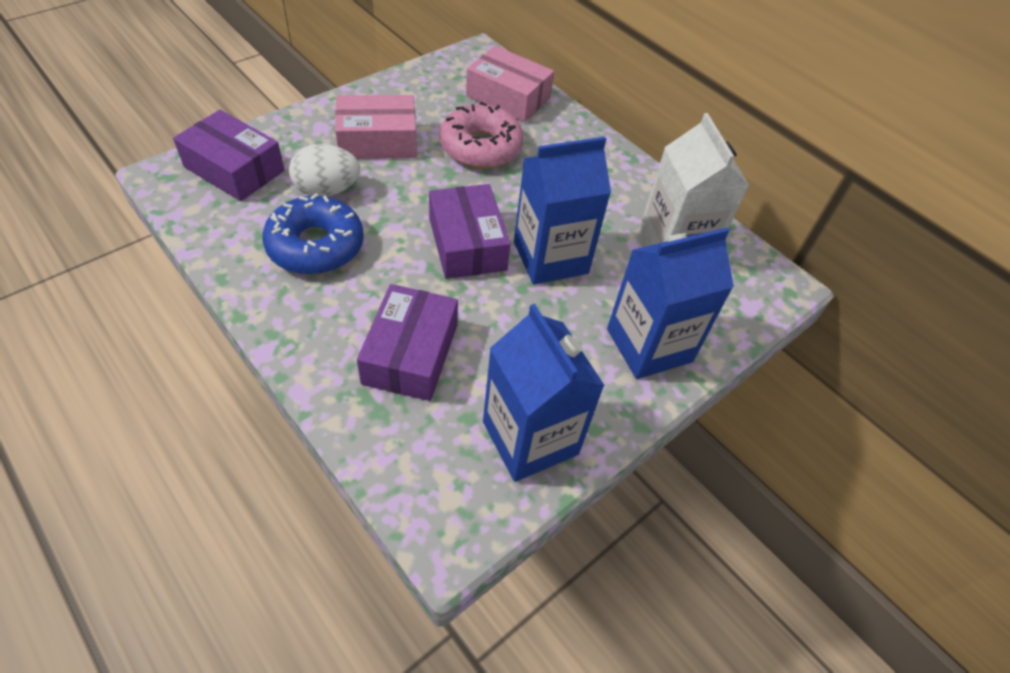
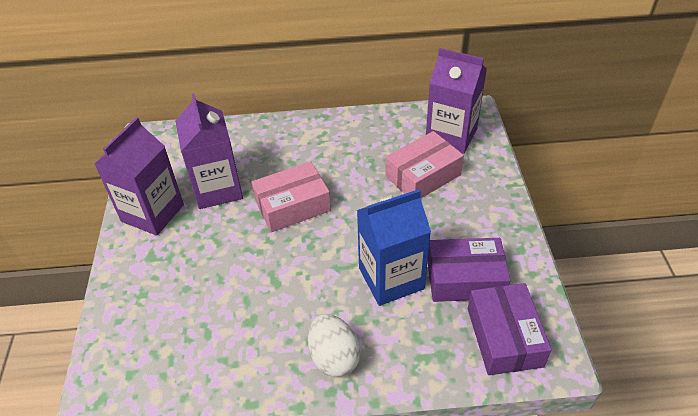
blue carton: [483,304,605,482] [514,137,611,285] [607,227,734,379] = 3 -> [357,189,431,306] = 1
blue donut: [262,193,364,275] = 1 -> none = 0
pink donut: [439,102,524,168] = 1 -> none = 0
purple box: [173,110,285,201] [357,284,458,401] [429,184,511,279] = 3 -> [428,238,511,302] [468,283,552,375] = 2
purple carton: none = 0 -> [94,117,184,236] [175,93,243,209] [426,48,487,154] = 3
white carton: [639,113,750,246] = 1 -> none = 0

